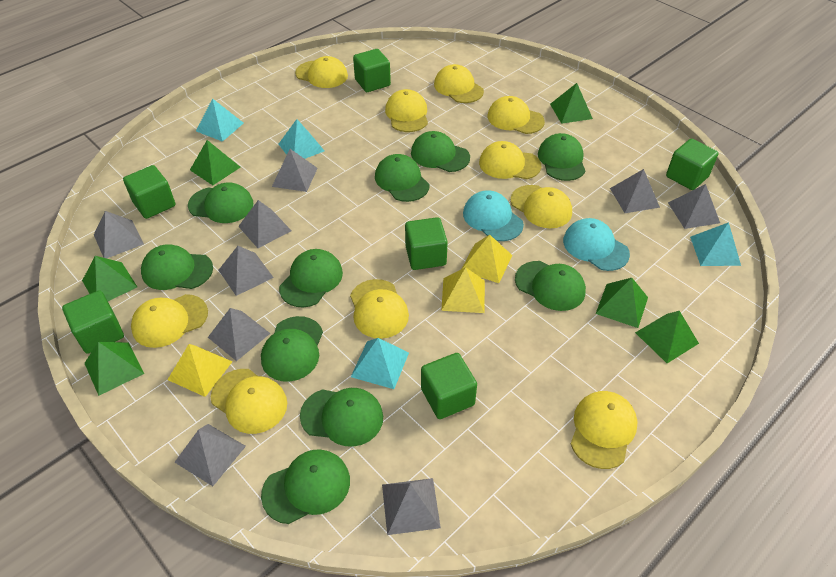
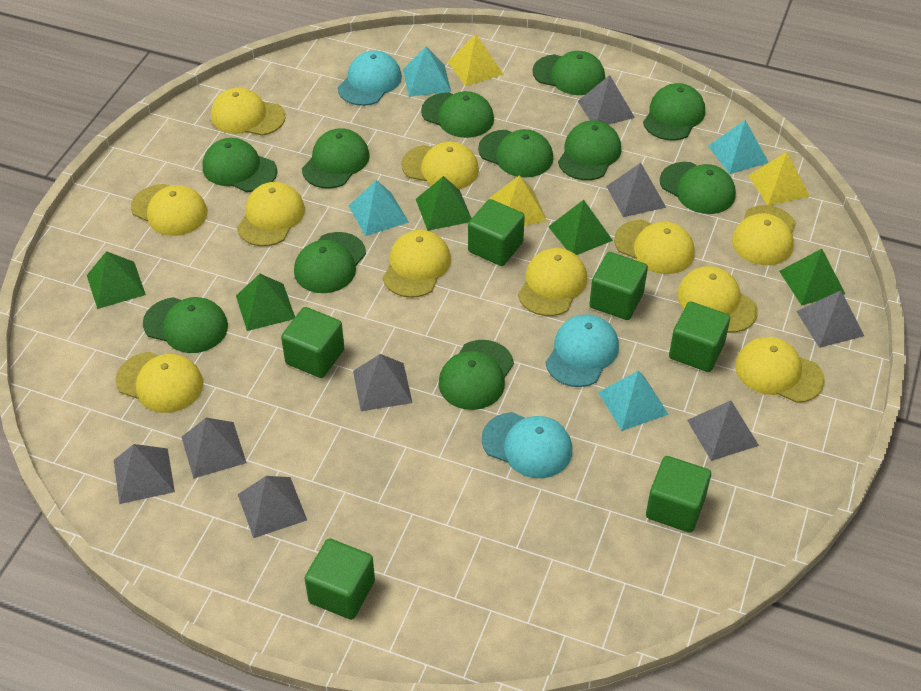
green cap: [141,244,213,290] [188,182,254,223] [261,316,323,382] [261,449,350,524] [279,249,343,307] [300,388,383,447] [375,154,430,202] [411,131,470,172] [515,261,586,311] [538,133,585,181] = 10 -> [143,297,228,353] [203,138,277,192] [294,232,366,293] [302,128,370,189] [421,91,494,138] [438,340,514,410] [478,129,553,178] [533,51,605,95] [558,120,621,180] [643,83,705,141] [660,162,736,214] = 11
green pyramid: [82,256,137,301] [84,342,144,396] [190,140,240,185] [550,83,593,124] [596,278,648,328] [635,311,699,363] = 6 -> [87,251,146,309] [236,274,295,331] [416,176,472,231] [548,200,613,255] [779,249,845,305] = 5
grey pyramid: [94,211,144,258] [174,424,246,486] [208,308,271,361] [219,246,274,296] [238,200,292,248] [272,149,318,192] [382,478,441,535] [610,169,660,213] [668,184,720,229] = 9 -> [114,444,175,504] [182,418,247,479] [238,476,307,538] [353,354,413,411] [578,75,635,125] [606,163,666,217] [687,400,759,461] [796,290,864,348] = 8
turquoise cap: [463,190,524,241] [563,218,630,271] = 2 -> [338,51,402,106] [482,412,572,478] [546,314,619,387] = 3
yellow cap: [131,294,208,348] [211,369,287,434] [295,56,348,88] [350,279,409,339] [385,89,428,132] [434,64,484,103] [479,141,541,179] [487,96,545,134] [511,185,572,228] [571,391,638,469] = 10 -> [116,352,203,413] [131,184,207,236] [211,88,285,136] [237,182,305,246] [383,230,451,298] [401,142,479,189] [518,248,587,316] [614,220,695,274] [677,266,758,333] [732,205,796,265] [735,337,825,403] = 11

